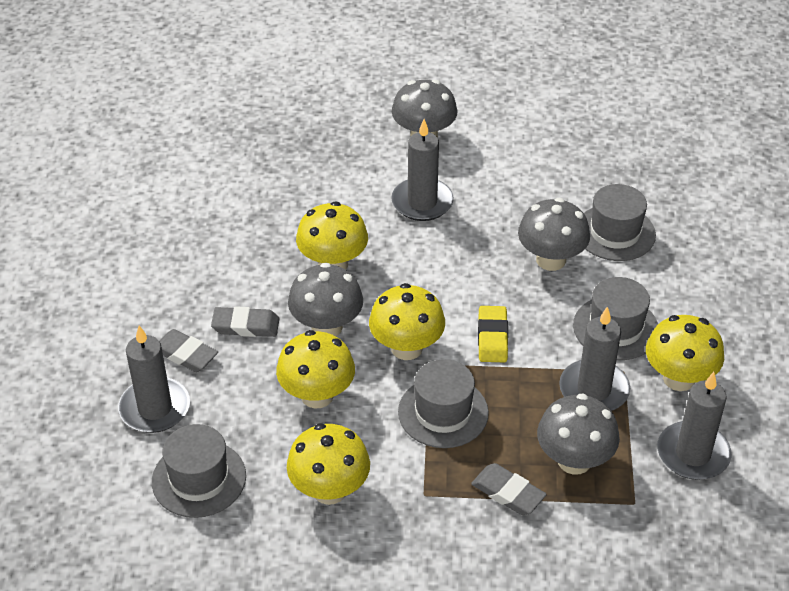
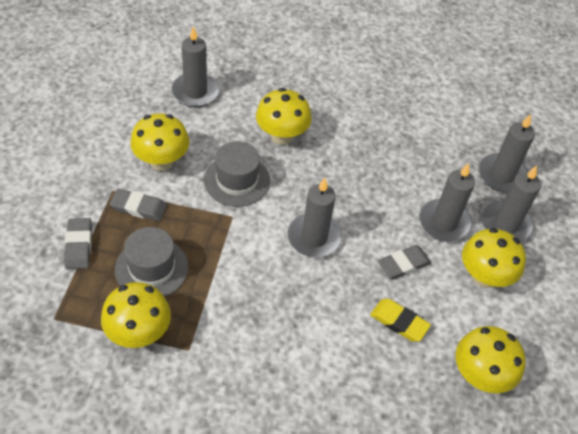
grey candle: [118,326,190,433] [391,119,454,221] [559,307,630,411] [657,372,731,480] = 4 -> [171,26,220,107] [288,178,342,258] [419,163,475,242] [479,114,535,193] [481,165,541,243] = 5
grey hat: [152,424,246,518] [398,359,489,448] [573,277,658,360] [584,184,656,261] = 4 -> [115,227,188,297] [204,141,270,207] = 2
grey mushroom: [288,263,363,336] [392,80,457,138] [518,198,590,271] [537,393,620,475] = 4 -> none = 0

